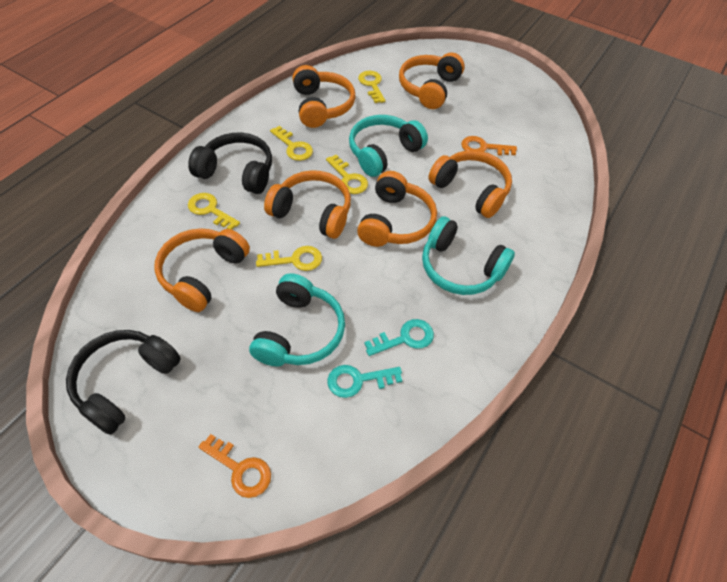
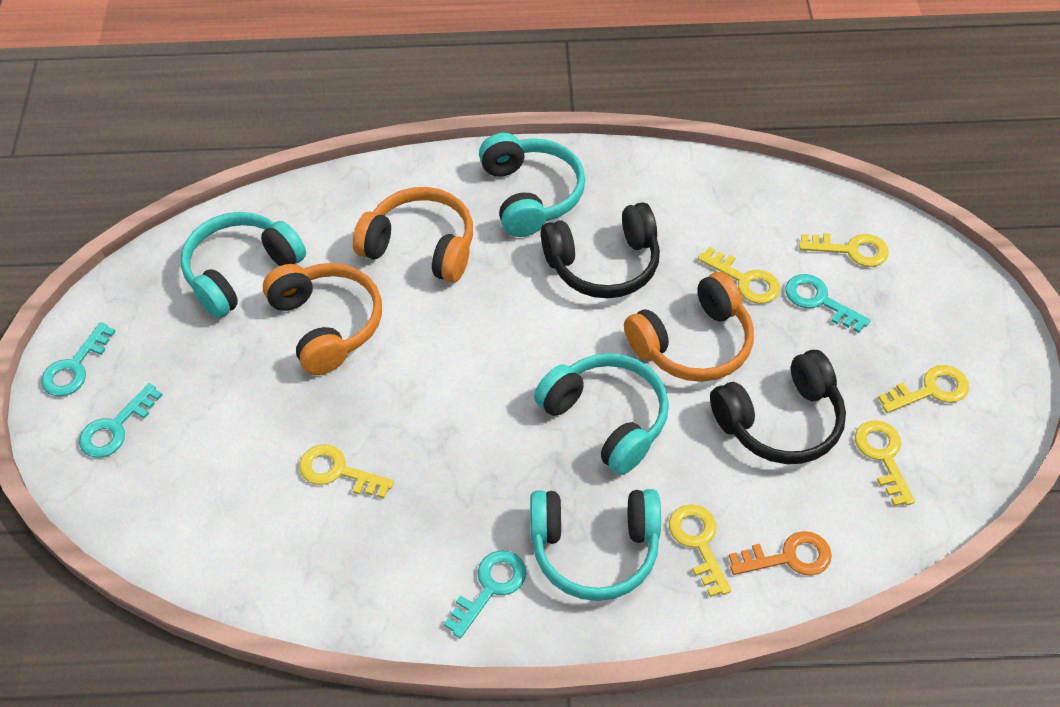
orange headphones: [154,228,250,312] [264,170,351,239] [292,65,355,128] [357,171,437,247] [399,52,465,109] [428,150,512,218] = 6 -> [263,263,382,375] [353,187,473,283] [624,272,754,382] = 3
orange key: [199,434,271,498] [461,136,517,156] = 2 -> [729,531,832,575] = 1
turquoise headphones: [249,273,345,367] [349,115,428,177] [422,216,515,295] = 3 -> [181,212,306,318] [479,133,585,237] [530,489,661,601] [534,353,669,475] = 4
turquoise key: [328,365,402,398] [364,319,434,356] = 2 -> [41,322,116,396] [79,383,162,458] [444,550,526,639] [785,274,871,333] = 4
yellow key: [188,193,240,230] [256,246,322,271] [270,126,313,161] [326,155,368,194] [358,71,385,103] = 5 -> [299,444,394,498] [669,504,731,597] [698,247,780,304] [799,233,889,267] [855,420,915,506] [878,365,969,413] = 6

